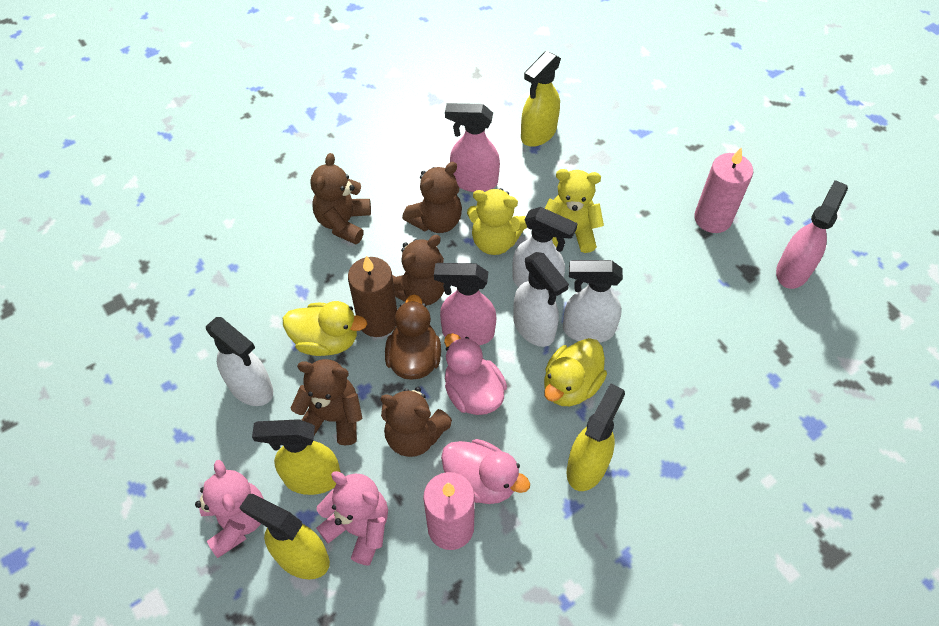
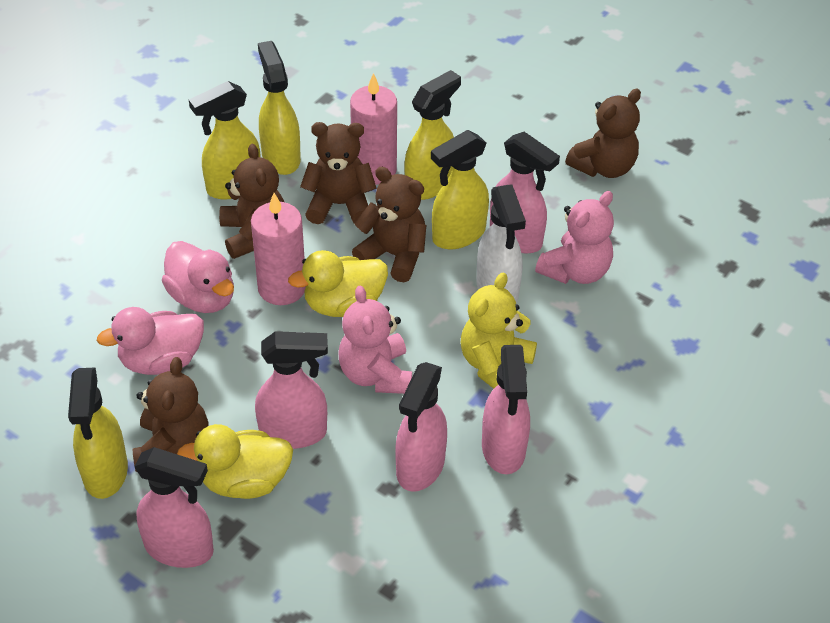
brown candle: [348,256,397,337] = 1 -> none = 0
brown duck: [385,294,441,380] = 1 -> none = 0
pink spray bottle: [434,263,496,346] [445,103,500,192] [776,180,848,289] = 3 -> [134,447,214,568] [255,331,328,449] [396,362,447,492] [482,345,530,474] [490,132,560,254] = 5
white spray bottle: [206,317,273,406] [513,207,578,287] [513,252,569,347] [563,260,623,343] = 4 -> [476,184,526,303] = 1
yellow spray bottle: [239,494,330,579] [252,419,341,495] [521,51,561,147] [567,383,625,491] = 4 -> [68,367,128,499] [189,81,261,200] [258,41,301,175] [405,70,461,200] [431,130,489,249] = 5
yellow teddy bear: [467,188,527,255] [545,169,604,253] = 2 -> [461,273,537,389] = 1

